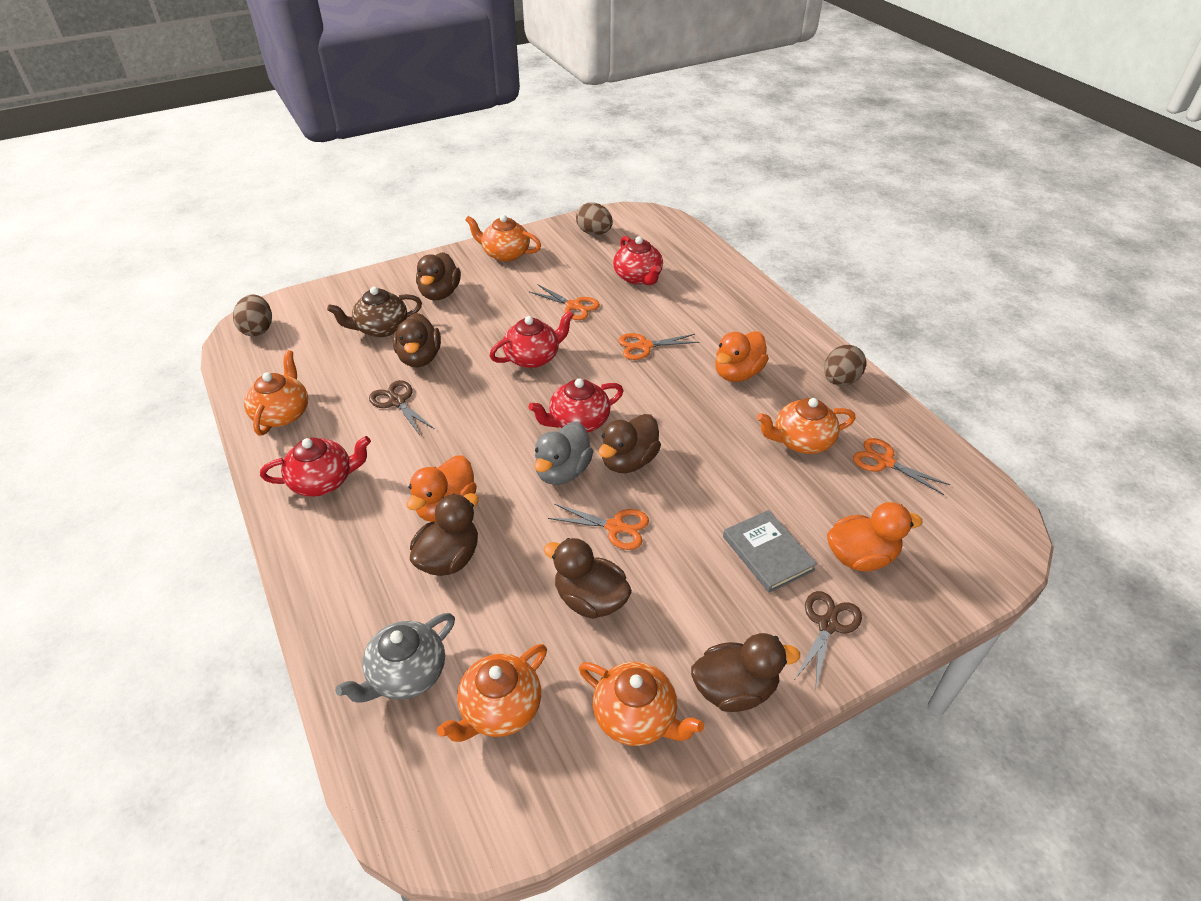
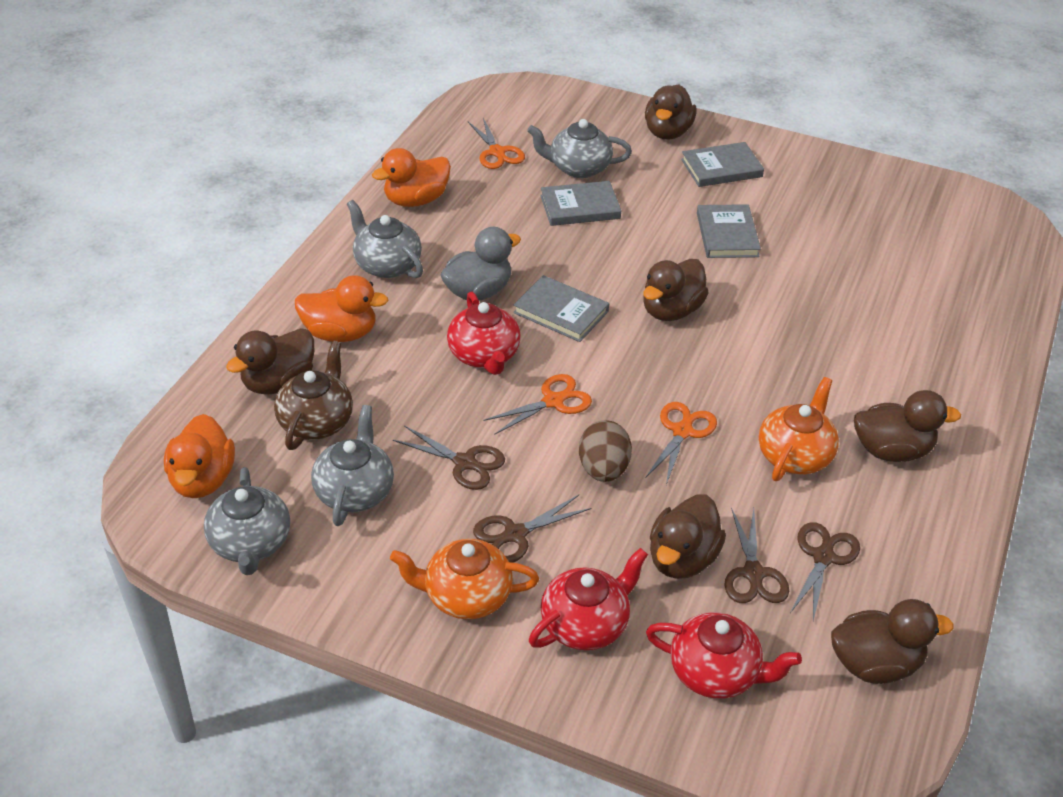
brown egg: [233,295,272,336] [576,202,613,235] [824,345,866,386] = 3 -> [579,420,632,482] = 1
brown scissors: [369,380,435,435] [795,591,862,687] = 2 -> [393,425,505,490] [473,495,591,563] [724,508,789,603] [790,522,860,621] = 4
grey book: [723,510,817,593] = 1 -> [513,275,609,342] [540,181,622,226] [681,142,764,187] [697,204,761,258] = 4
grey teapot: [335,613,455,703] = 1 -> [204,467,290,575] [311,405,394,526] [347,200,423,278] [527,119,632,178] = 4
orange scissors: [530,284,600,320] [548,504,649,550] [618,333,699,360] [853,438,950,495] = 4 -> [468,118,525,169] [483,374,592,435] [646,402,717,485] = 3
orange teapot: [244,350,308,435] [437,644,547,742] [465,215,541,262] [579,662,704,746] [757,398,856,454] = 5 -> [390,539,539,619] [759,377,839,481] = 2
red teapot: [260,436,371,497] [489,310,574,368] [529,378,624,433] [613,236,663,285] = 4 -> [447,292,521,375] [529,548,648,650] [646,612,802,699] = 3

